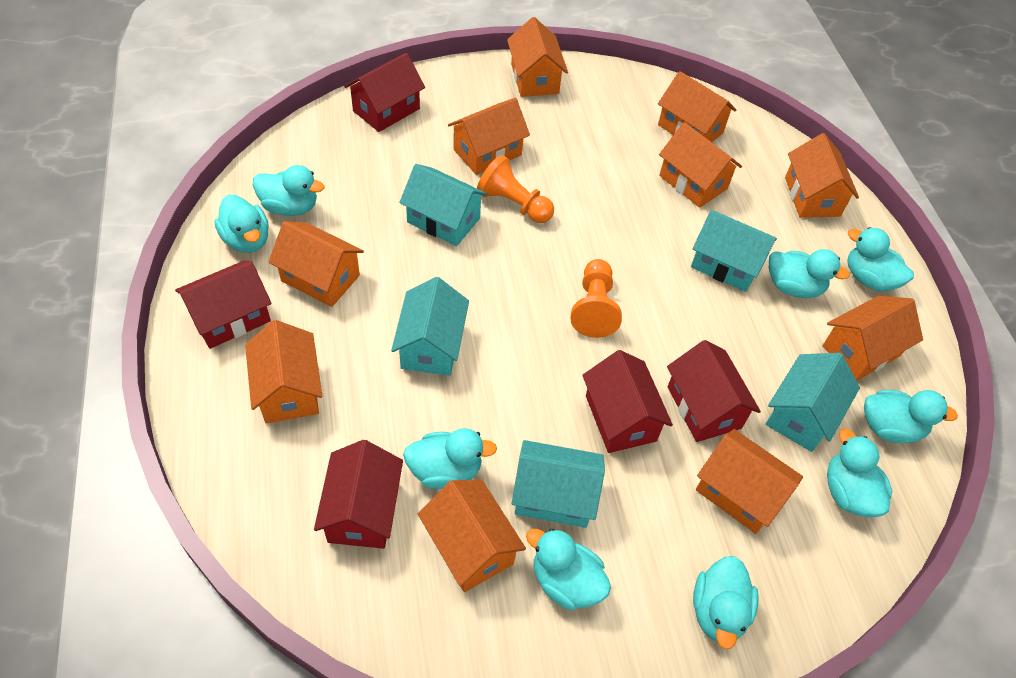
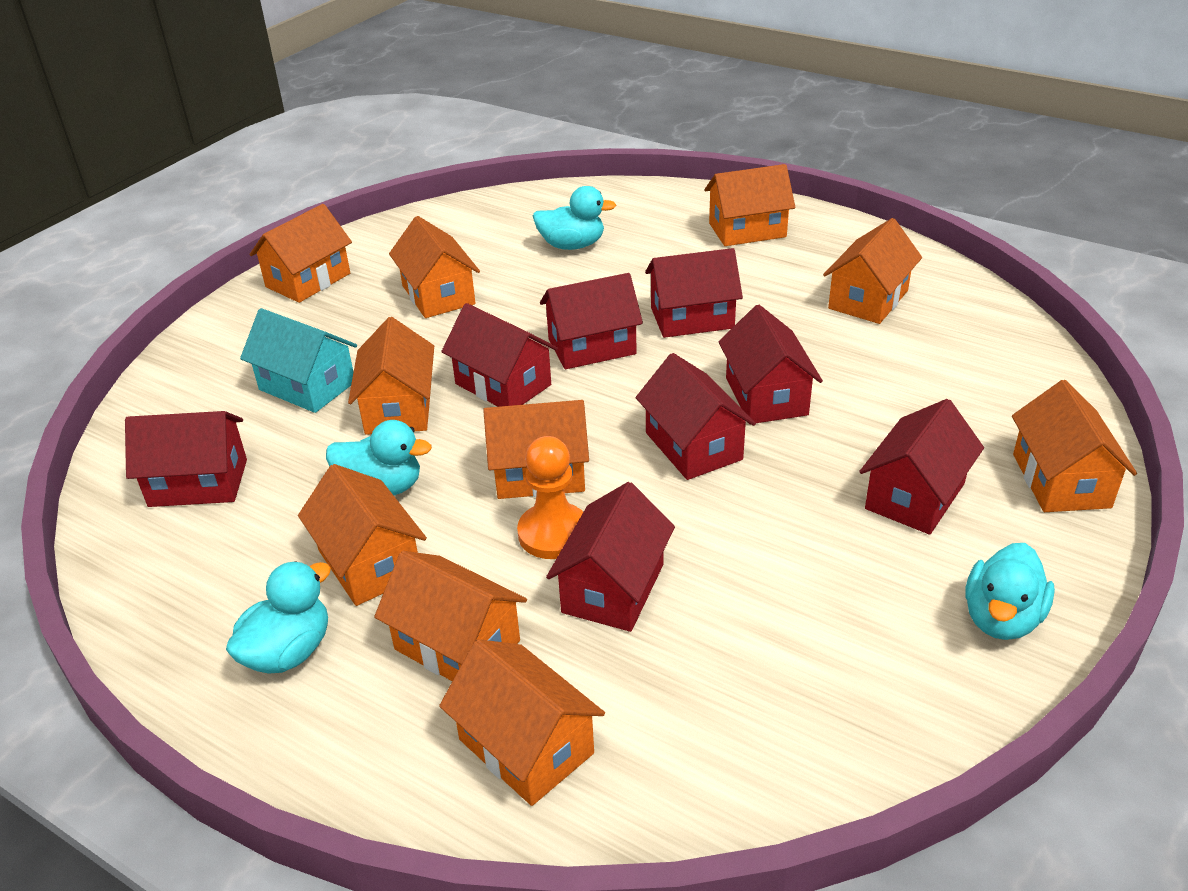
orange pawn: [477,155,554,223] [570,259,622,338] = 2 -> [517,436,583,559] = 1
red house: [175,260,272,349] [314,440,403,549] [344,53,425,132] [582,350,673,453] [667,340,761,442] = 5 -> [125,411,247,507] [441,303,558,407] [540,273,643,369] [546,482,675,632] [636,353,756,480] [645,248,743,338] [718,305,823,423] [859,399,984,535] = 8
turquoise duck: [214,195,269,253] [253,165,325,216] [403,428,497,489] [526,528,611,610] [693,556,759,649] [769,249,850,298] [827,429,892,518] [847,227,914,291] [864,390,958,443] = 9 -> [226,561,331,674] [326,420,432,495] [533,186,616,250] [965,543,1055,640] = 4
turquoise house: [391,277,469,376] [399,164,487,246] [512,440,605,528] [691,210,777,292] [765,353,860,452] = 5 -> [240,308,357,413] = 1

